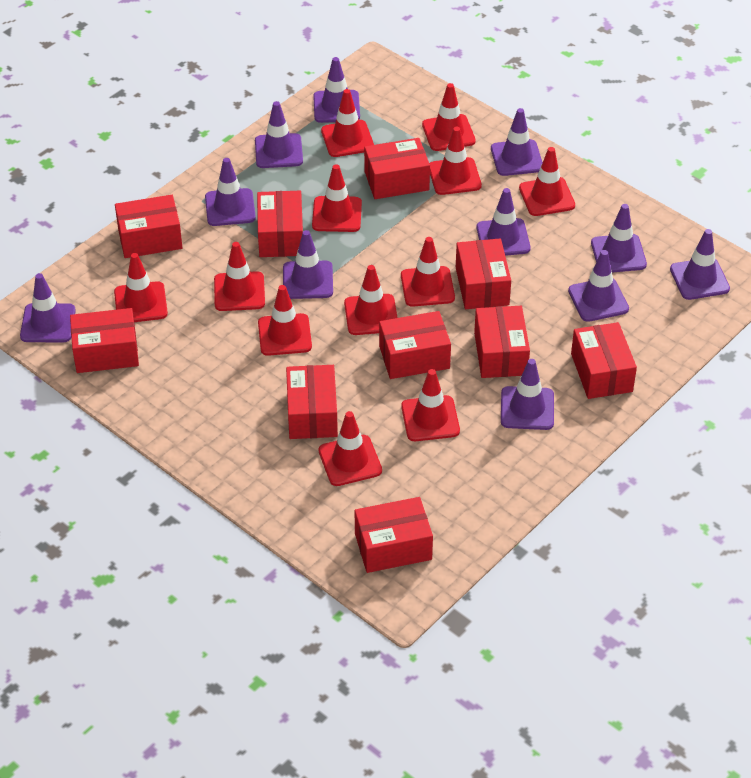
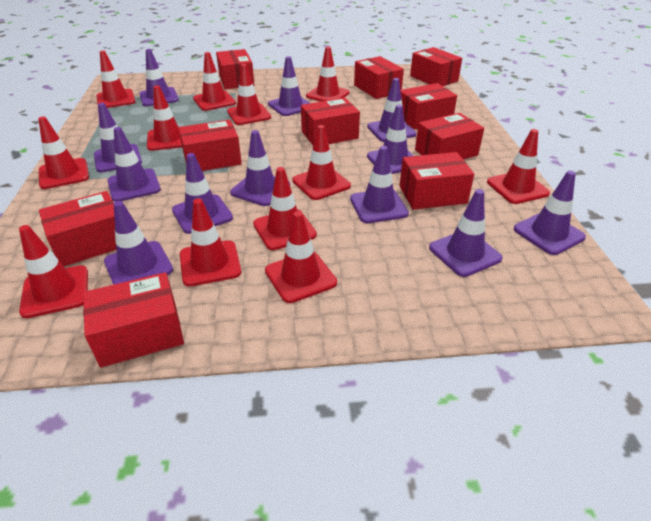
purple traffic cone: [20,273,76,342] [205,158,256,226] [255,101,303,168] [283,230,333,299] [313,57,360,123] [476,188,531,256] [491,108,543,176] [501,359,554,430] [568,250,629,322] [591,204,647,272] [670,229,730,300] = 11 -> [94,103,142,172] [104,201,173,285] [107,127,161,202] [139,49,179,106] [172,153,233,234] [230,130,290,206] [268,56,310,116] [350,146,409,223] [367,78,416,142] [367,105,414,174] [429,189,503,277] [514,171,586,255] = 12

